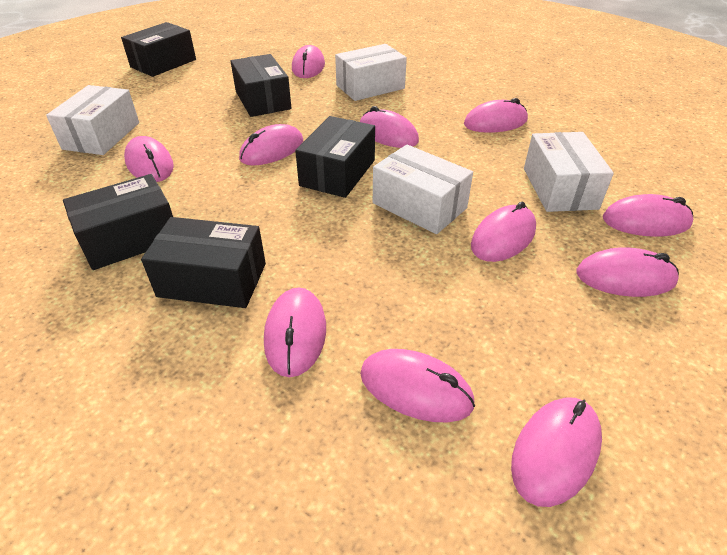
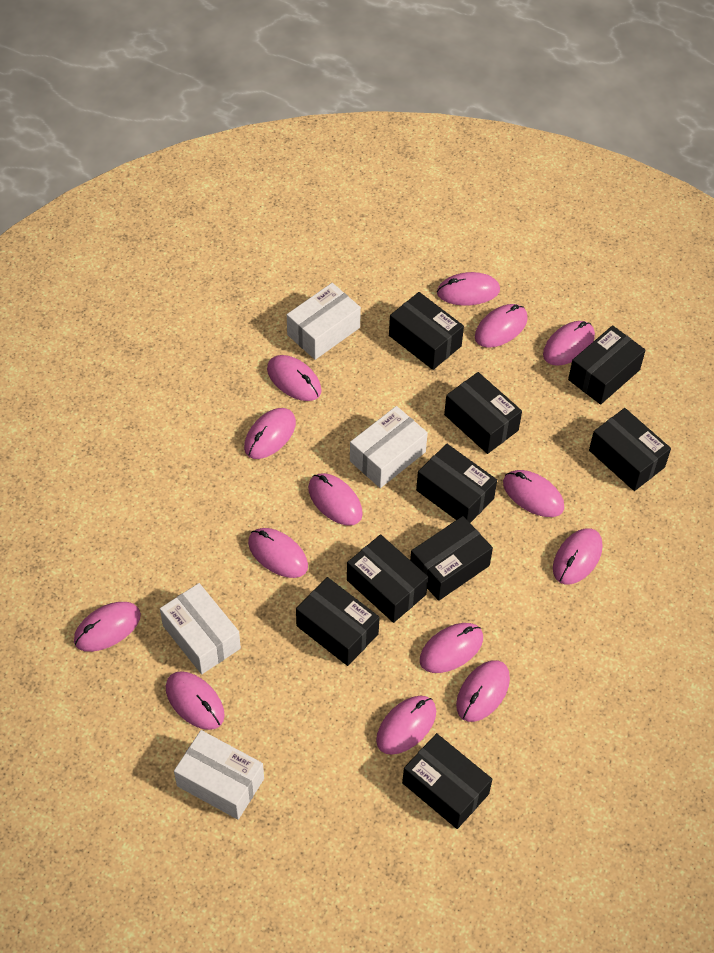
black box: [63,174,173,270] [121,22,196,77] [141,217,266,308] [231,54,292,117] [295,116,375,198] = 5 -> [296,577,380,666] [347,534,428,623] [389,292,464,370] [402,733,492,829] [410,516,493,601] [416,444,497,523] [444,372,522,454] [568,325,646,405] [589,408,671,491] = 9
pink mouse: [124,136,174,182] [239,124,303,165] [264,287,326,377] [292,45,325,78] [360,106,419,148] [360,349,475,422] [464,98,528,133] [471,202,536,262] [511,397,602,507] [577,247,679,297] [603,194,693,237] = 11 -> [74,602,141,652] [166,671,225,730] [244,408,296,459] [248,528,308,578] [267,355,322,401] [308,473,363,526] [376,696,436,755] [420,623,483,673] [437,272,500,306] [456,660,510,722] [475,304,528,348] [503,470,564,517] [543,321,595,366] [553,528,603,584] = 14

